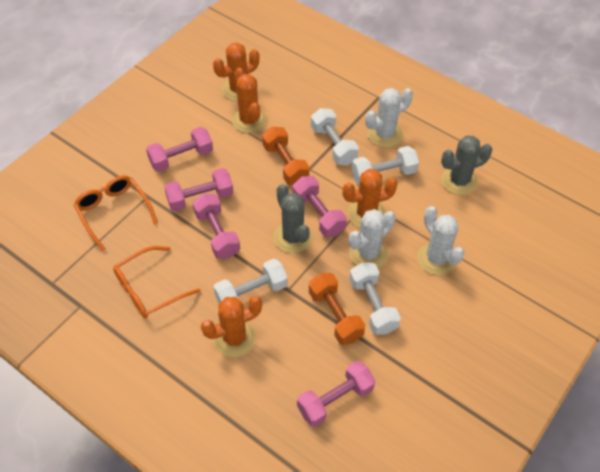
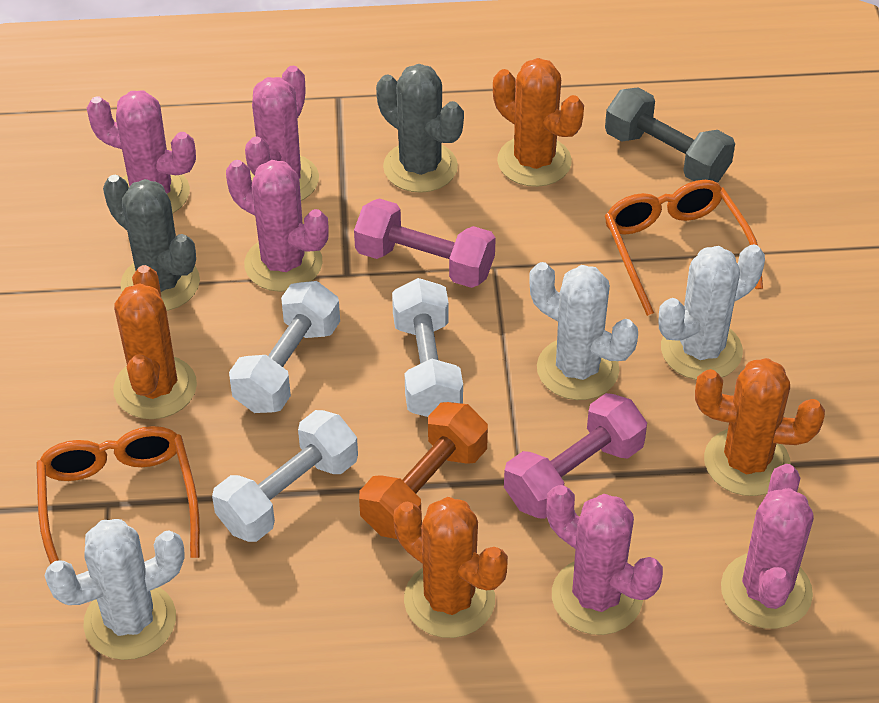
grey dumbbell: none = 0 -> [605,87,735,182] = 1
orange dumbbell: [262,127,309,185] [309,273,365,345] = 2 -> [359,402,488,539] = 1
pink cactus: none = 0 -> [87,90,196,214] [226,160,329,292] [245,66,319,201] [546,485,663,635] [721,464,814,629] = 5
pink dumbbell: [146,127,213,172] [164,168,234,212] [193,194,240,259] [293,176,347,237] [297,361,375,427] = 5 -> [354,199,496,288] [504,393,647,519] = 2
white dumbbell: [213,259,288,303] [311,108,359,165] [349,262,401,335] [352,146,419,185] = 4 -> [212,410,358,542] [229,281,340,413] [392,278,463,417] = 3

